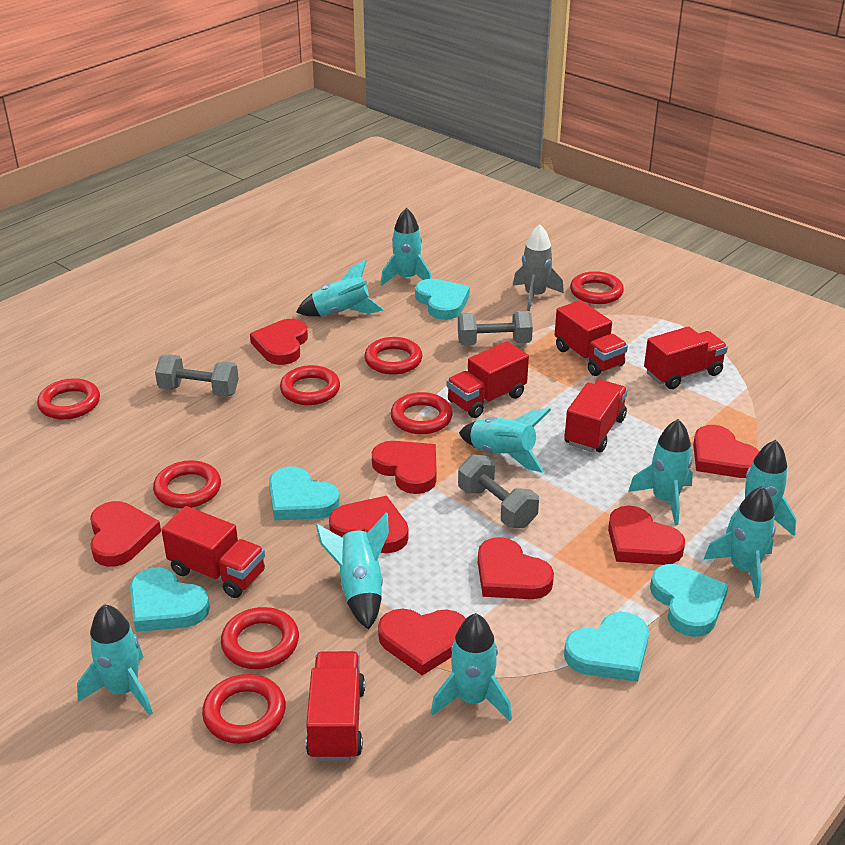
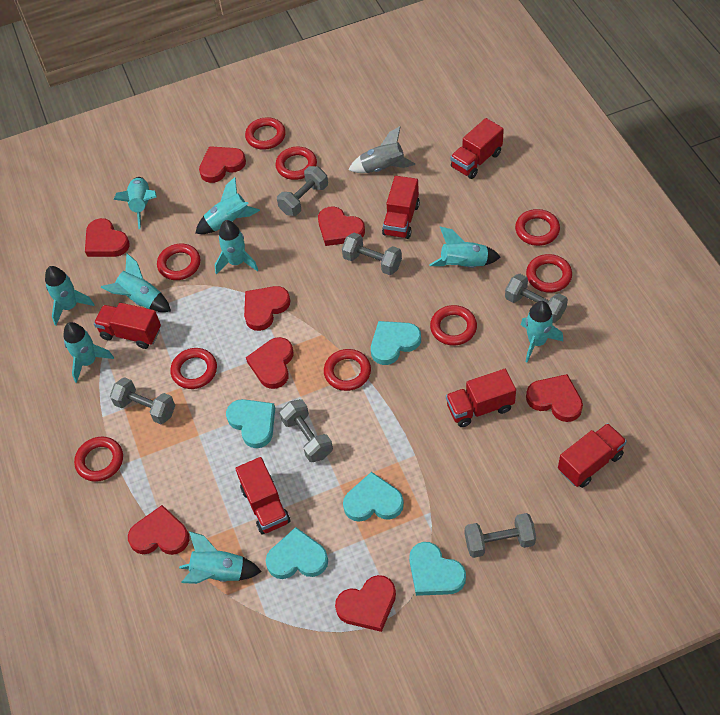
grey dumbbell: [155,354,239,397] [458,311,533,346] [458,454,539,528] = 3 -> [110,377,175,424] [277,166,328,216] [280,399,333,462] [342,233,402,275] [465,513,536,558] [505,274,568,323] = 6
red ring: [37,378,100,420] [153,460,221,508] [202,674,286,744] [221,607,299,669] [280,365,340,405] [364,337,422,375] [391,392,453,434] [570,271,624,304] = 8 -> [74,437,123,482] [157,243,201,280] [170,348,217,389] [245,117,286,150] [276,146,317,180] [324,349,371,391] [430,305,477,346] [515,209,560,246] [526,254,572,293] = 9

